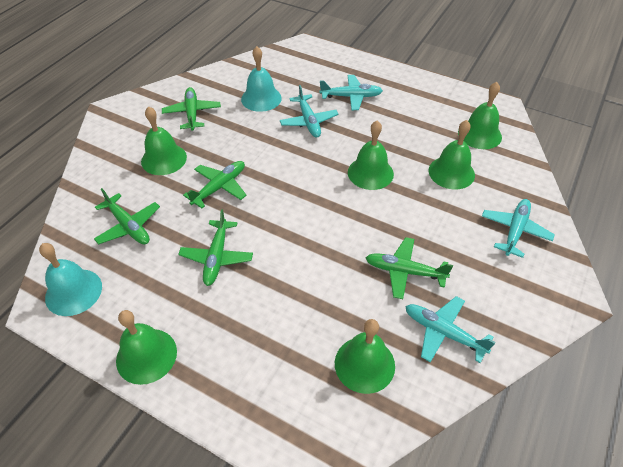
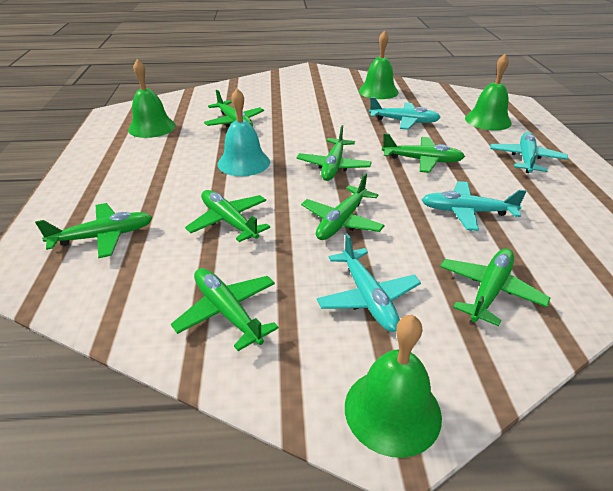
green bell: [116,310,177,385] [141,106,187,175] [335,319,395,394] [348,121,394,190] [428,120,475,189] [458,82,502,149] = 6 -> [128,59,176,138] [345,315,442,458] [359,30,399,99] [465,54,512,131] = 4
green plane: [94,188,160,245] [162,87,221,131] [178,209,253,286] [183,161,247,208] [366,237,453,299] = 5 -> [35,203,153,258] [171,268,279,351] [185,190,270,242] [204,90,264,127] [297,125,372,181] [301,173,385,240] [382,133,465,173] [440,248,550,326] = 8
turquoise bell: [39,243,102,316] [241,46,282,112] = 2 -> [218,88,270,176] = 1

